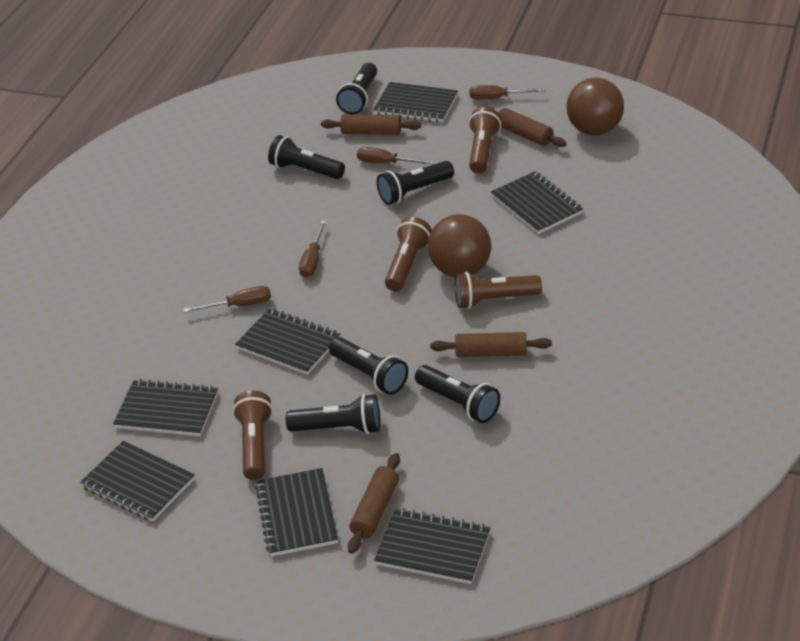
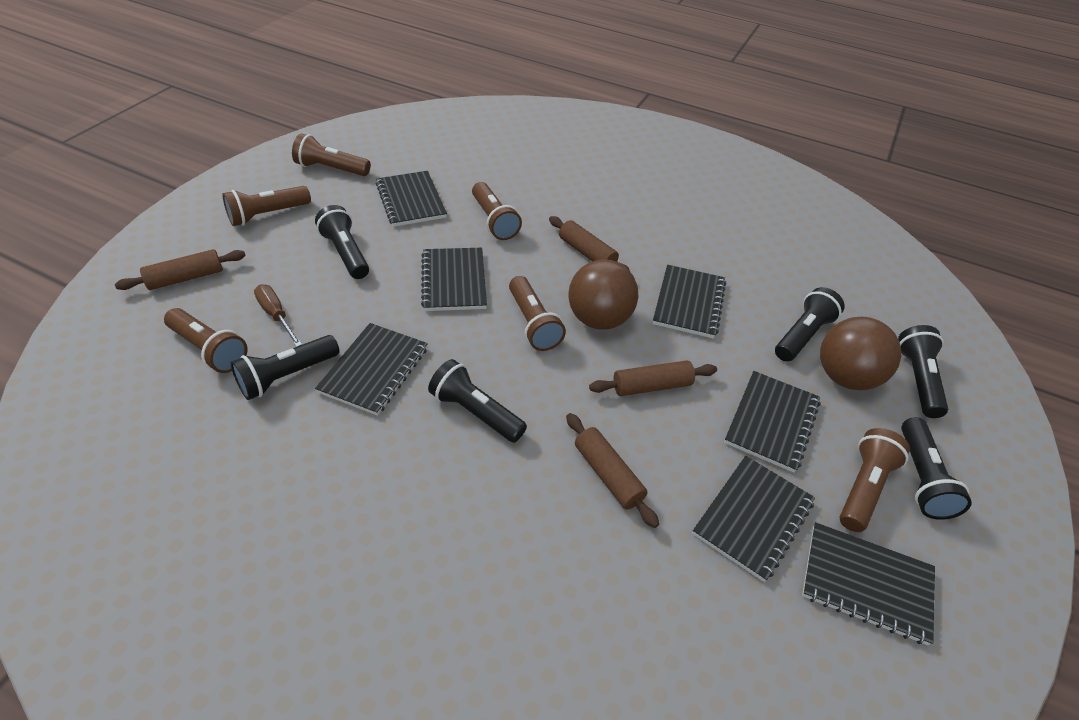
brown flashlight: [232,391,273,480] [385,217,432,291] [455,272,542,309] [469,107,501,174] = 4 -> [164,308,248,373] [222,186,311,226] [292,133,371,176] [472,182,522,240] [509,276,566,351] [840,428,910,532] = 6
brown screwdriver: [184,286,271,313] [299,220,326,278] [357,147,434,165] [470,85,545,100] = 4 -> [254,284,302,347] = 1

